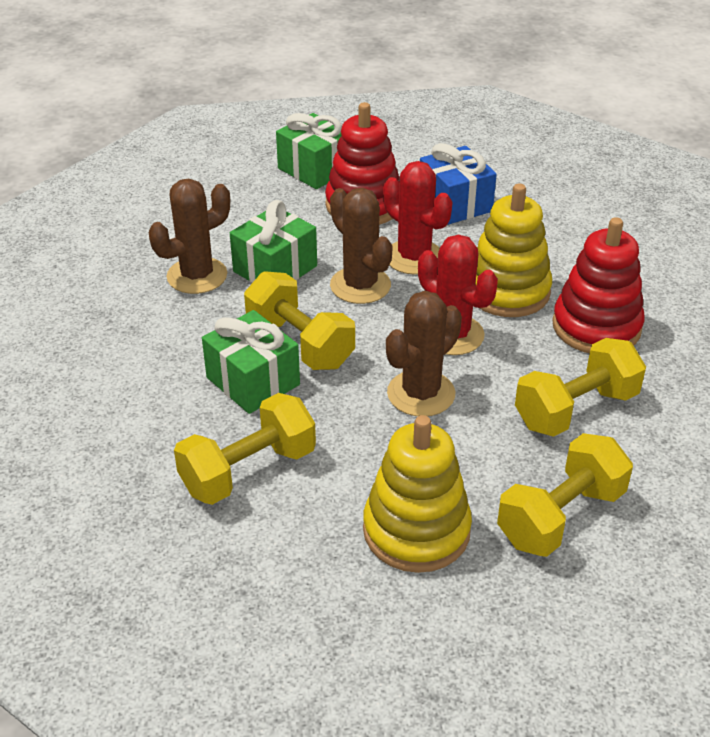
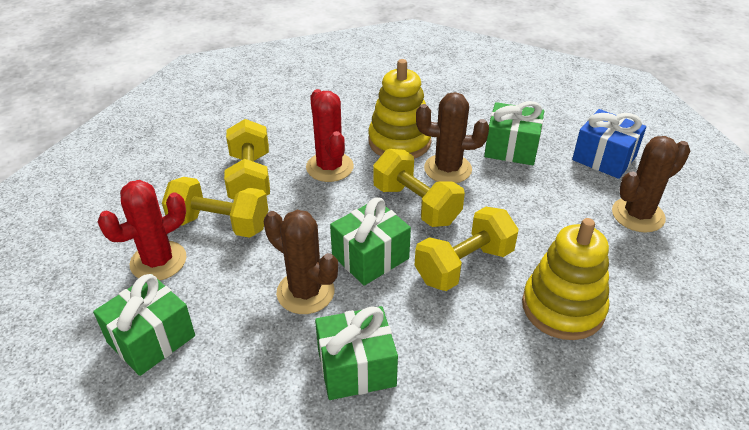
green gift: [202,310,300,414] [230,200,317,283] [276,113,342,189] = 3 -> [93,274,195,376] [315,306,398,400] [330,197,411,286] [484,101,544,165] = 4
red stacking toy: [325,102,399,224] [552,217,644,353] = 2 -> none = 0

